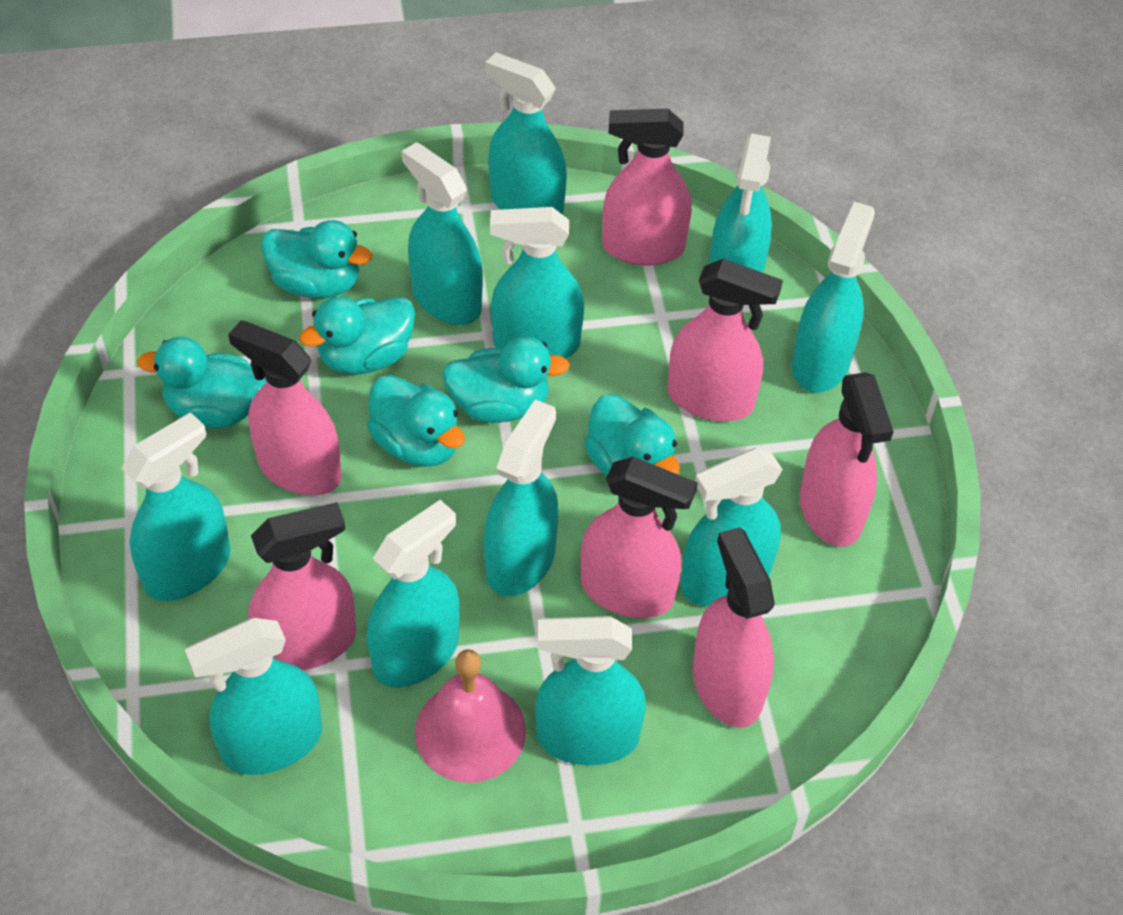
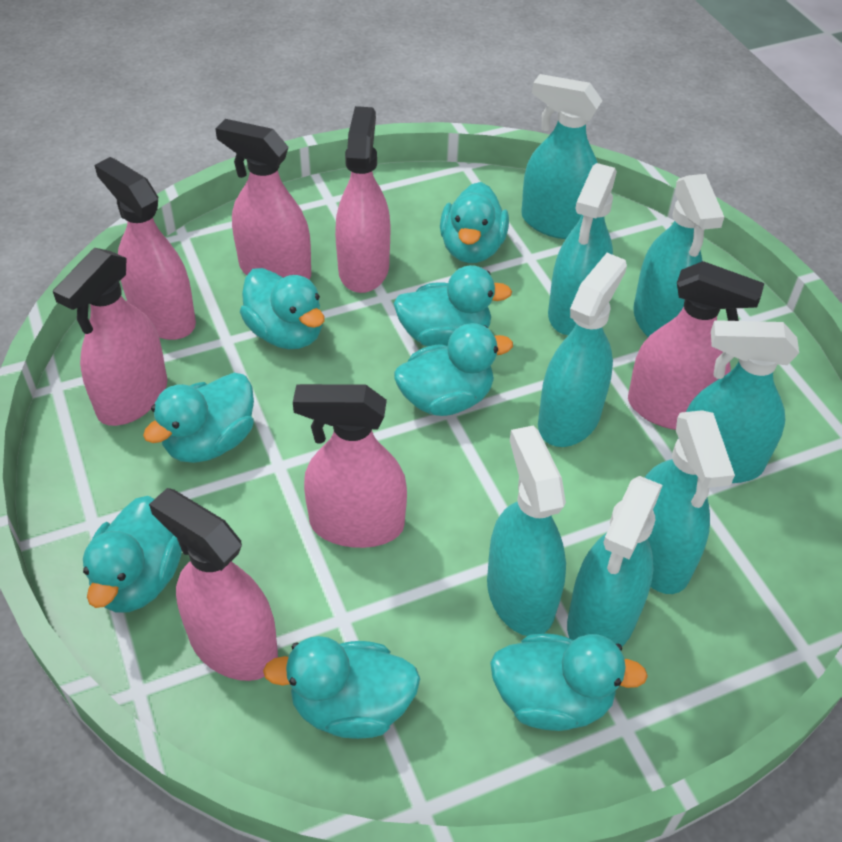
pink bell: [415,649,526,783] = 1 -> none = 0
turquoise duck: [137,337,266,429] [261,220,372,299] [299,296,415,375] [367,375,465,467] [442,336,570,423] [584,394,680,476] = 6 -> [83,496,182,613] [143,373,254,463] [240,268,324,349] [263,636,420,739] [394,265,512,346] [394,323,513,416] [440,182,509,263] [490,634,648,731] = 8
turquoise spray bottle: [121,412,231,601] [185,617,322,775] [367,500,460,688] [402,142,483,325] [483,399,559,596] [485,52,567,215] [490,207,584,358] [535,616,646,765] [681,448,783,607] [709,133,772,273] [792,202,875,393] = 11 -> [487,425,566,636] [521,74,603,239] [538,253,627,447] [548,163,617,335] [567,476,663,647] [633,174,724,337] [644,410,735,594] [686,320,799,483] = 8

